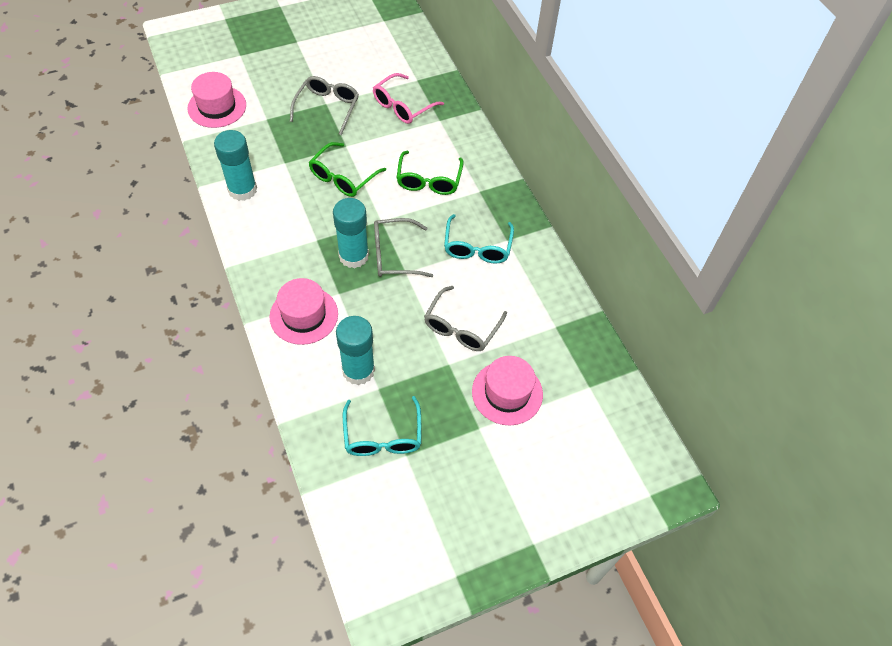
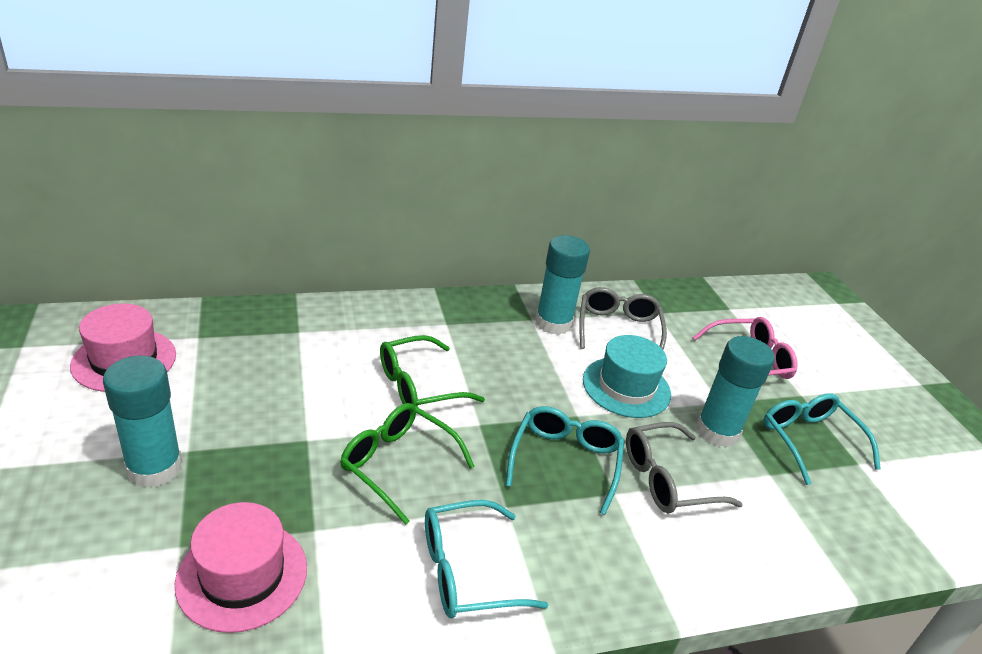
grey glasses: [290,76,359,135] [374,218,433,277] [424,286,507,351] = 3 -> [579,287,667,350] [626,422,743,513] = 2
pink hat: [187,72,246,128] [270,278,338,345] [472,356,543,425] = 3 -> [70,303,176,392] [175,502,307,633] = 2
turquoise glasses: [343,396,421,456] [444,214,514,264] = 2 -> [425,500,548,618] [506,406,624,515] [763,393,881,485] = 3
turquoise hat: none = 0 -> [583,335,671,418] = 1

